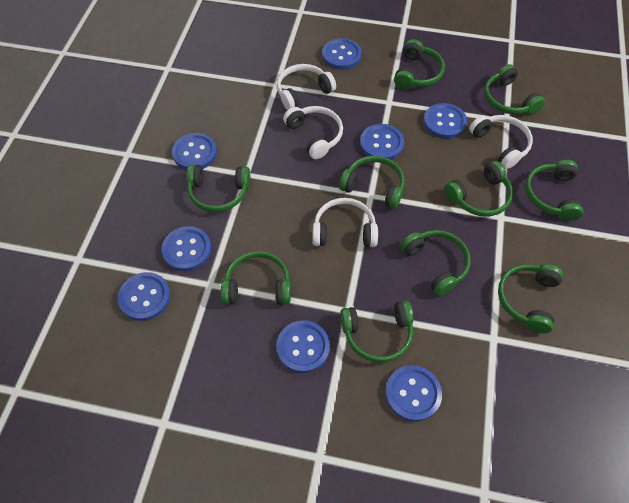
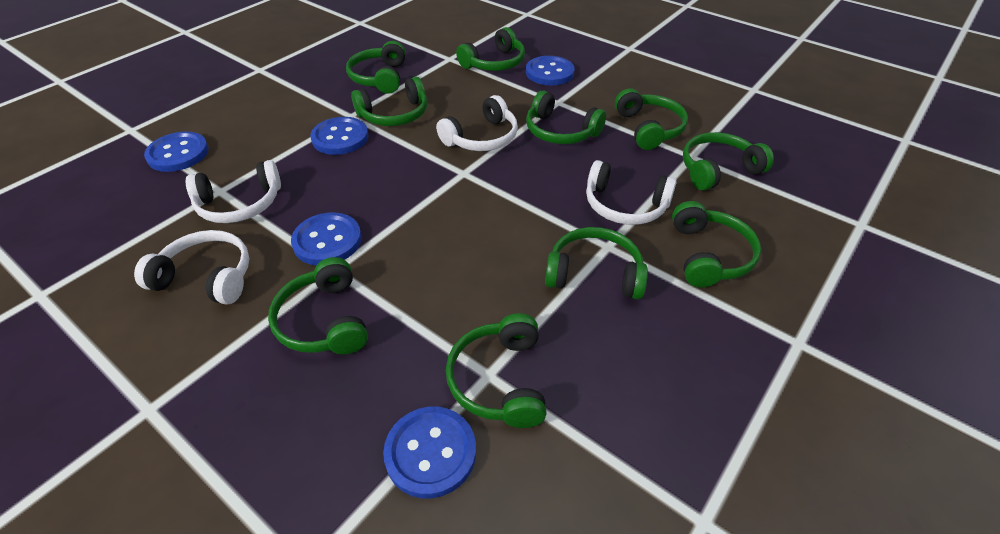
blue button: [118,272,171,321] [161,226,211,271] [172,133,217,170] [276,320,330,373] [322,38,362,70] [360,124,404,160] [385,365,442,422] [423,103,467,139] = 8 -> [144,131,209,172] [291,212,362,265] [310,117,369,155] [383,407,476,498] [526,56,575,85] = 5

